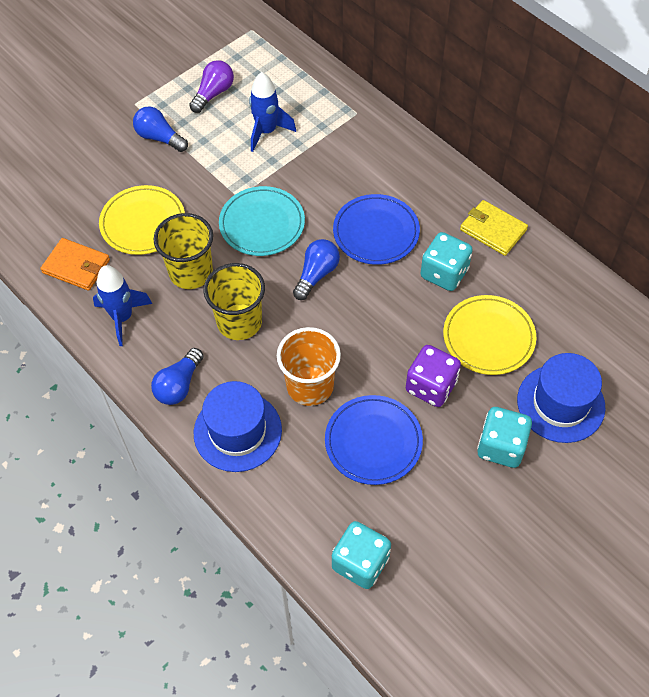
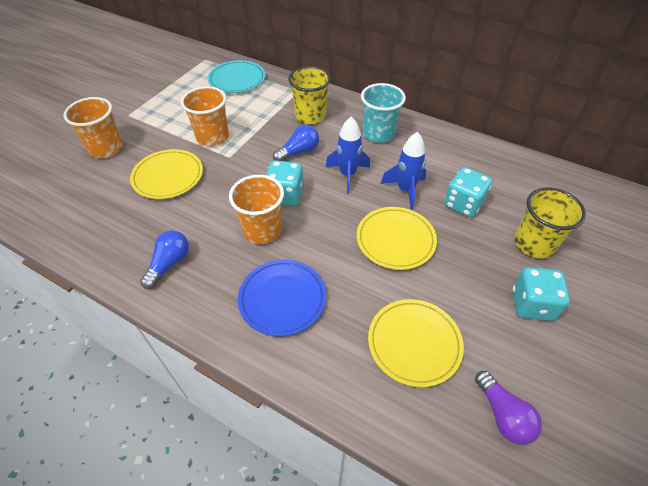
blue hat: [194,381,282,472] [517,353,606,443] = 2 -> none = 0
blue light bulb: [133,107,188,152] [151,348,204,405] [293,239,340,300] = 3 -> [140,230,189,289] [273,125,319,161] = 2
blue plate: [325,395,423,485] [333,194,420,265] = 2 -> [238,260,326,336] = 1
orange cup: [277,327,341,406] = 1 -> [63,97,123,158] [181,86,229,146] [229,175,284,244] = 3
orange wallet: [40,238,110,291] = 1 -> none = 0
purple dice: [406,345,461,407] = 1 -> none = 0
turquoise cup: none = 0 -> [361,83,406,143] = 1
yellow plate: [99,185,185,255] [443,295,536,375] = 2 -> [130,149,203,199] [357,207,437,270] [368,299,464,387] = 3
yellow wallet: [460,200,528,256] = 1 -> none = 0

